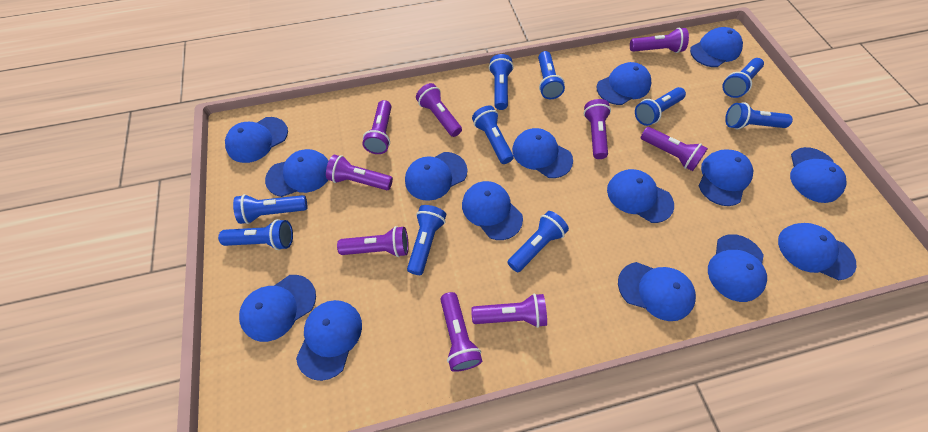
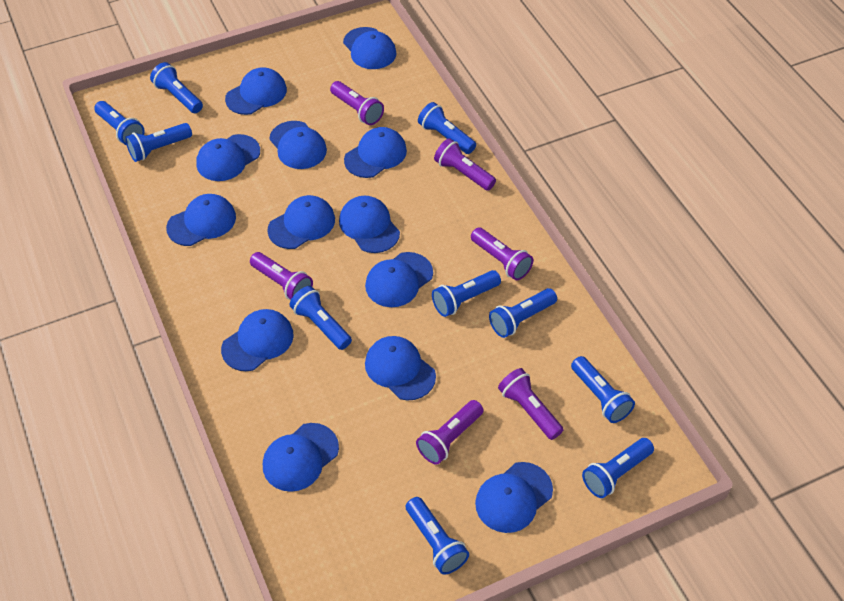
blue cap: [225,117,288,163] [239,275,316,342] [265,149,329,197] [296,300,362,381] [405,152,467,201] [462,181,523,240] [512,128,573,178] [597,62,651,105] [607,169,674,223] [618,262,696,321] [690,27,743,67] [699,149,753,206] [708,234,767,302] [778,223,857,280] [790,147,847,203] = 15 -> [166,194,236,246] [196,134,260,181] [221,309,294,371] [225,67,287,115] [263,423,339,492] [267,195,335,249] [269,121,327,169] [339,196,400,253] [343,27,397,69] [344,127,407,178] [365,252,433,307] [365,336,436,401] [475,462,553,533] = 13
purple flashlight: [326,155,393,190] [337,226,409,257] [362,100,391,154] [416,83,462,137] [440,292,482,372] [471,293,547,328] [583,99,611,159] [630,28,689,53] [641,127,708,171] = 9 -> [250,252,313,300] [330,81,384,125] [416,400,484,465] [434,138,496,191] [471,227,533,280] [498,368,563,440] = 6

